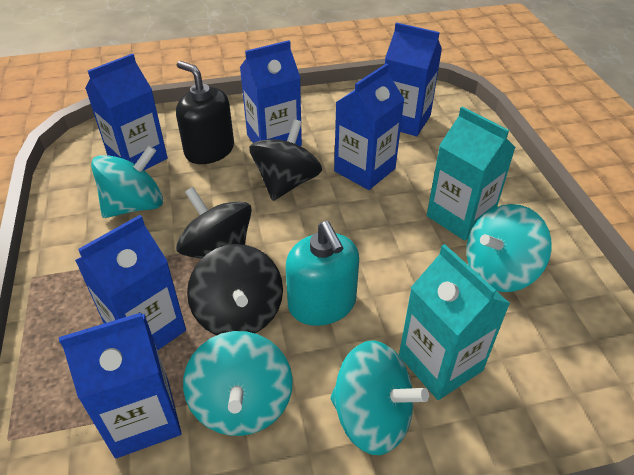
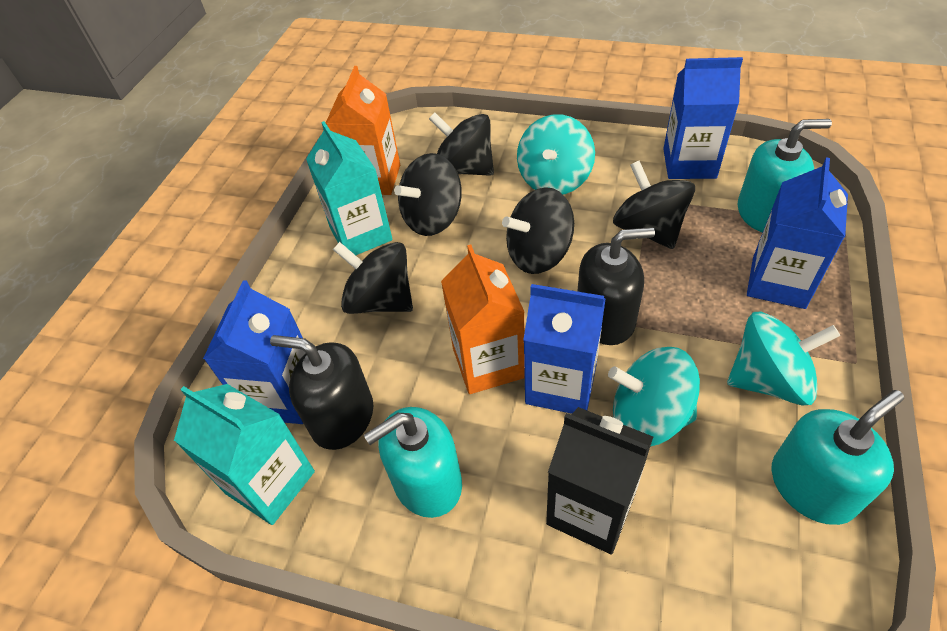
black carton: none = 0 -> [546,407,653,554] = 1
black soap dispenser: [176,61,234,164] = 1 -> [270,335,373,450] [578,227,655,345] = 2
black spinning top: [176,187,252,259] [187,244,283,335] [249,119,322,201] = 3 -> [333,242,413,314] [394,153,462,236] [429,112,494,176] [502,187,574,274] [613,161,695,249] = 5
blue carton: [59,313,181,459] [75,215,186,350] [85,53,168,170] [240,40,302,146] [334,63,405,190] [385,23,442,136] = 6 -> [203,280,306,424] [523,284,606,414] [663,57,743,179] [747,157,848,309] = 4
orange carton: none = 0 -> [326,66,400,195] [441,244,525,394] = 2
turquoise soap dispenser: [286,221,359,326] = 1 -> [364,407,462,518] [738,119,832,233] [771,390,904,525] = 3
turquoise spinning top: [91,145,163,218] [183,331,293,436] [330,340,429,455] [467,204,552,292] = 4 -> [517,114,595,195] [608,347,700,446] [727,312,840,405] = 3

